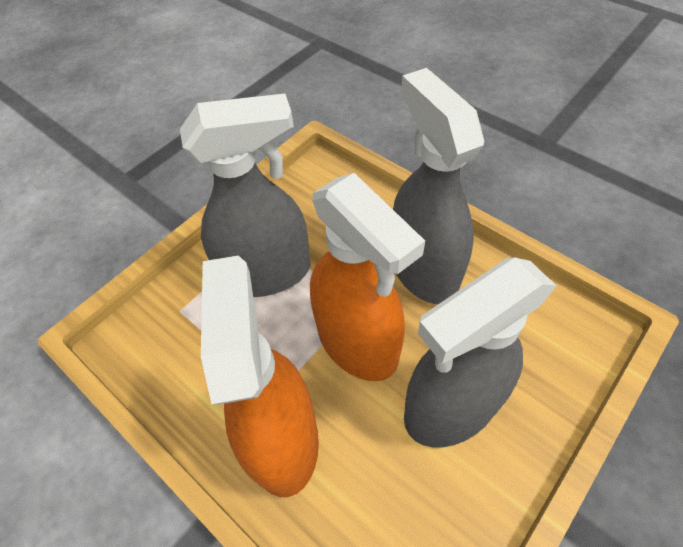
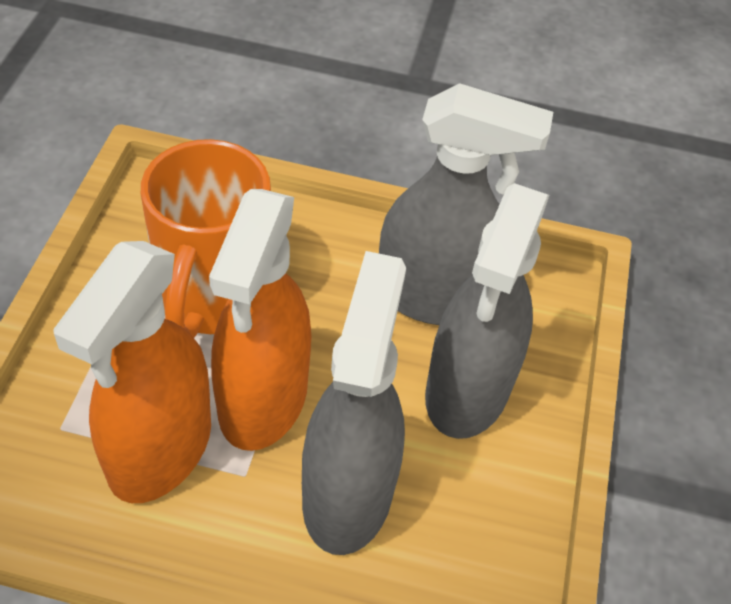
orange mug: none = 0 -> [141,139,271,338] = 1

